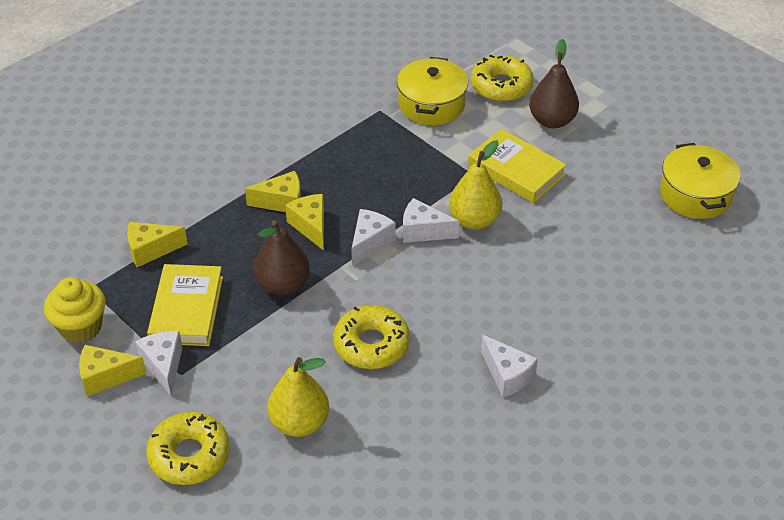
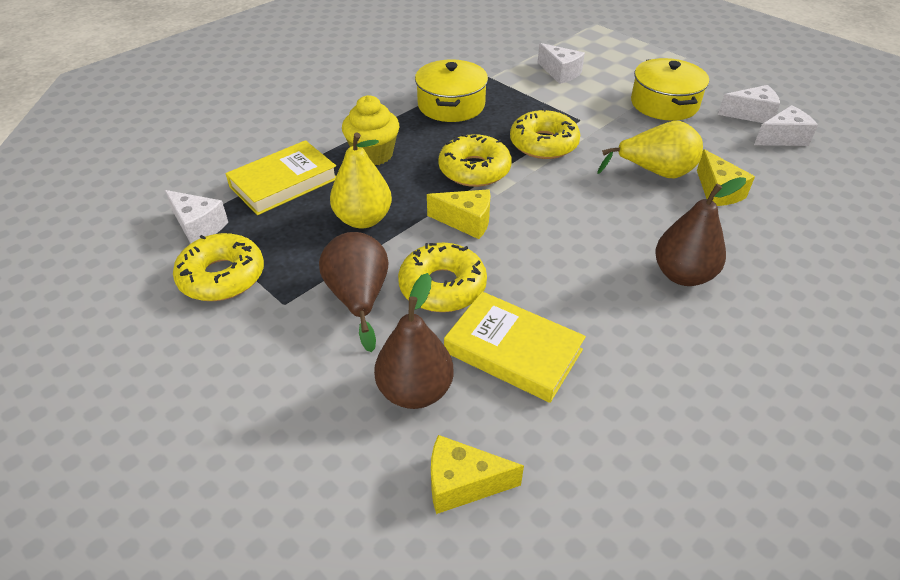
brown pear: [254,220,310,295] [529,39,579,128] = 2 -> [319,232,388,352] [374,273,454,409] [655,177,746,286] = 3
yellow cheese: [79,345,146,396] [127,222,188,267] [245,171,301,212] [285,194,324,250] = 4 -> [427,189,490,239] [431,435,524,514] [697,149,755,206] = 3
yellow donut: [146,412,230,485] [333,305,410,369] [471,55,534,102] = 3 -> [173,233,264,301] [398,243,487,312] [438,134,512,187] [510,108,580,159] = 4

